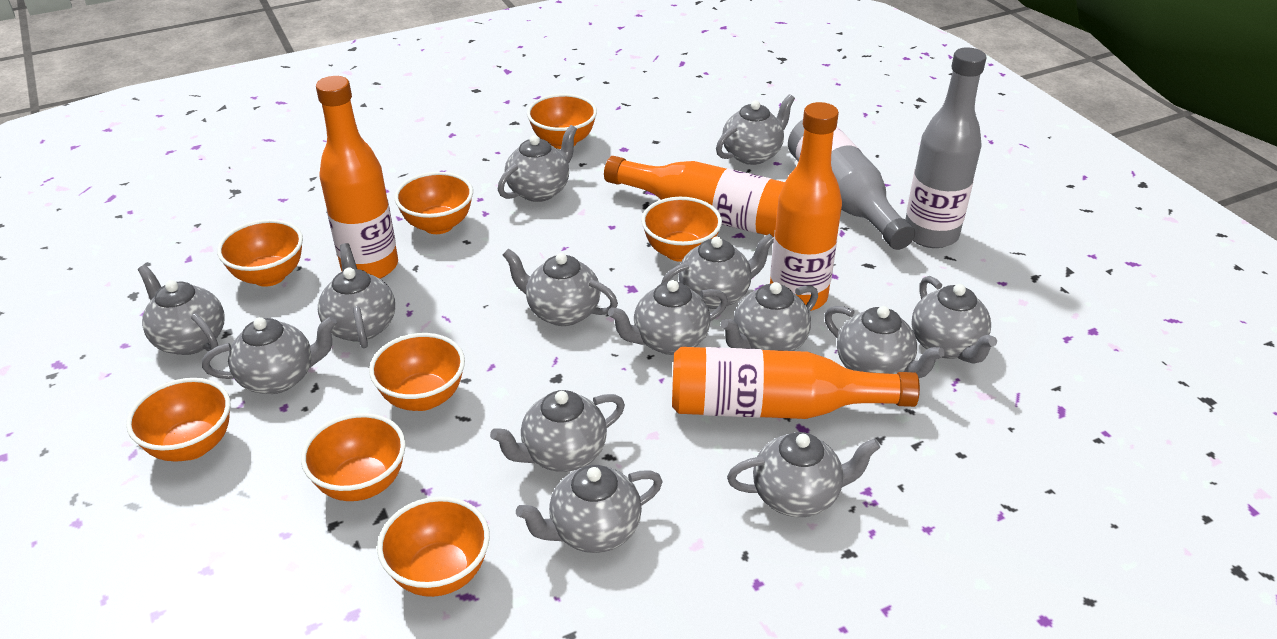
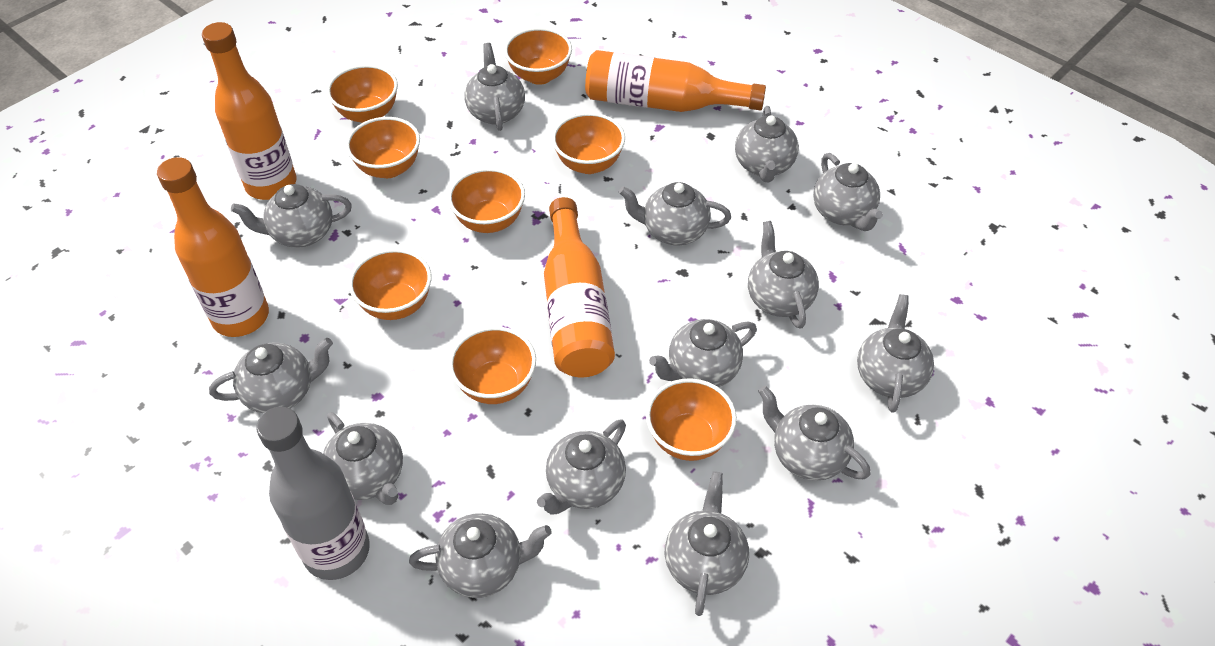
grey bottle: [788,120,915,250] [906,47,986,248] = 2 -> [256,407,370,580] = 1

